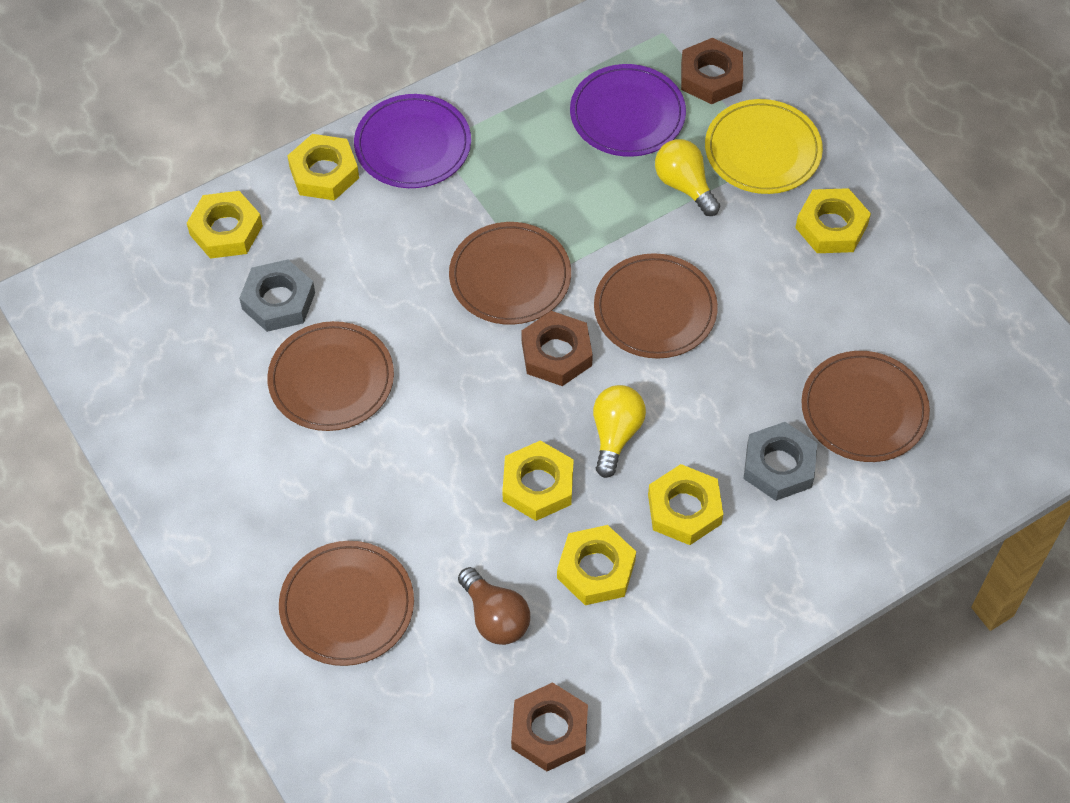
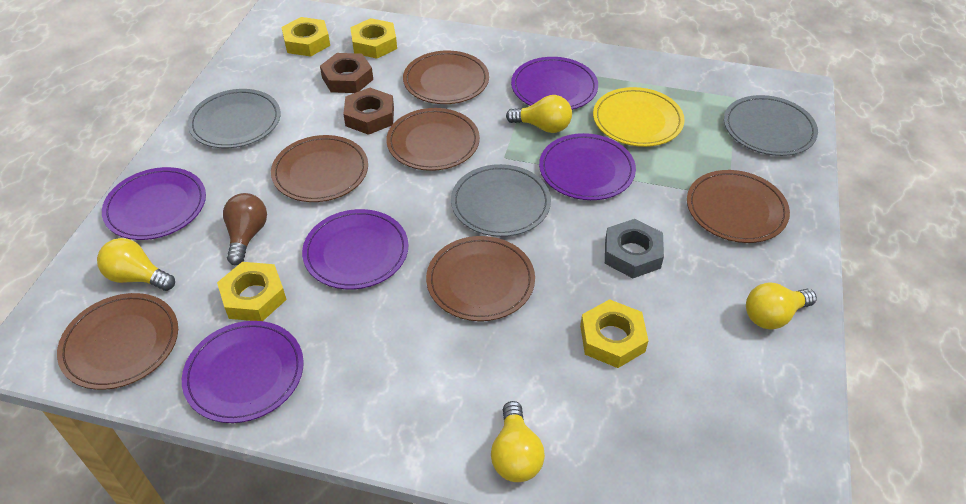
brown nut: [511,682,588,771] [522,311,593,386] [681,38,743,104] = 3 -> [320,53,373,93] [343,88,394,135] = 2
brown plate: [267,321,394,431] [279,541,414,666] [449,222,571,325] [594,253,718,358] [801,351,930,462] = 5 -> [57,293,178,390] [271,135,368,202] [386,108,480,171] [403,51,489,104] [426,236,535,321] [687,170,790,243] = 6
grey nut: [239,260,315,332] [743,422,817,501] = 2 -> [605,219,664,278] = 1
grey plate: none = 0 -> [188,89,281,148] [451,164,551,237] [724,95,818,156] = 3
purple plate: [354,94,471,188] [570,64,686,157] = 2 -> [102,167,206,240] [182,321,304,423] [302,209,408,289] [511,57,598,110] [539,133,636,200] = 5
yellow light bulb: [593,385,646,478] [655,139,720,216] = 2 -> [97,238,175,291] [491,401,545,482] [506,95,572,133] [746,283,817,330] = 4
yellow nut: [187,191,263,259] [287,134,359,200] [502,440,574,521] [557,525,636,605] [648,464,723,545] [795,188,871,253] = 6 -> [217,262,287,321] [281,17,330,56] [350,18,397,59] [580,299,648,368] = 4

